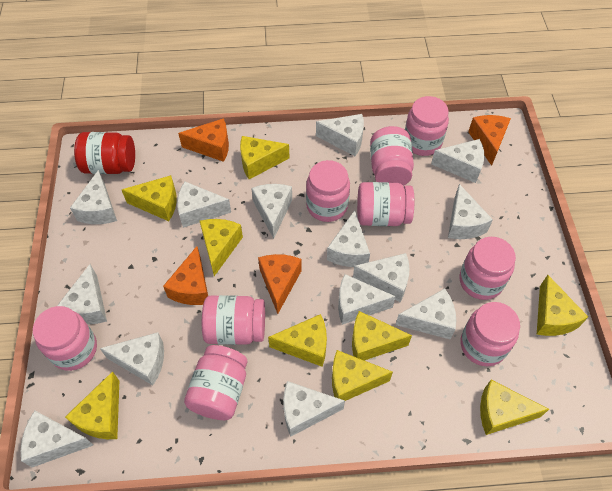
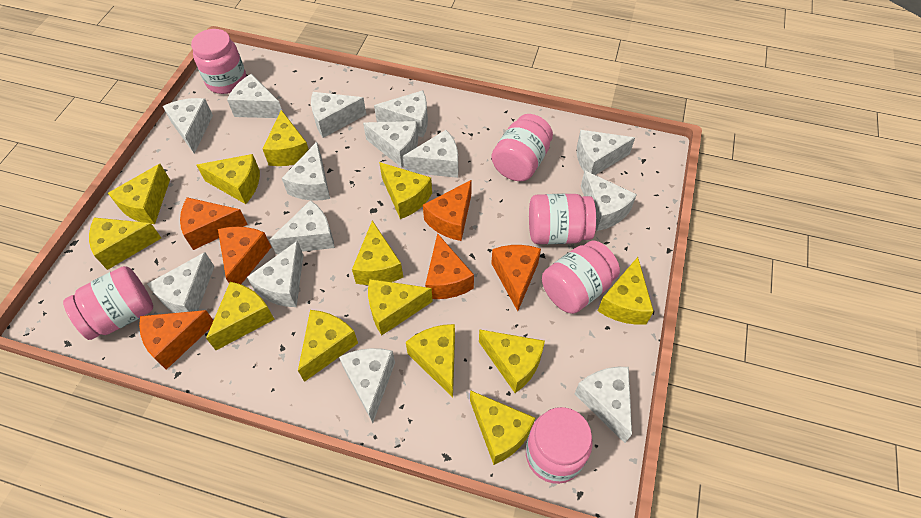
orange cheese: [163,246,208,305] [178,118,229,162] [258,254,302,314] [468,115,511,166] = 4 -> [139,310,214,370] [180,197,248,250] [218,227,271,284] [423,180,472,241] [425,233,474,299] [491,245,541,311] = 6
pink jar: [33,306,97,371] [184,345,248,420] [202,295,265,345] [306,160,350,222] [357,182,414,226] [370,126,414,186] [405,96,449,156] [460,237,516,300] [460,302,520,366] = 9 -> [63,266,153,340] [191,29,246,94] [491,114,553,181] [526,407,593,484] [529,194,596,244] [542,241,620,314] = 6
red jar: [74,132,135,174] = 1 -> none = 0
yellow cheese: [65,371,119,439] [122,175,177,221] [200,219,243,276] [240,136,290,179] [268,314,327,367] [332,350,393,401] [352,311,412,361] [480,380,549,435] [537,275,588,336] = 9 -> [89,217,161,270] [108,164,170,224] [196,154,260,204] [206,282,275,350] [263,110,309,166] [298,310,358,382] [352,220,403,285] [368,279,433,335] [379,162,432,219] [406,324,455,397] [470,390,535,465] [479,329,545,393] [598,257,654,325] = 13

